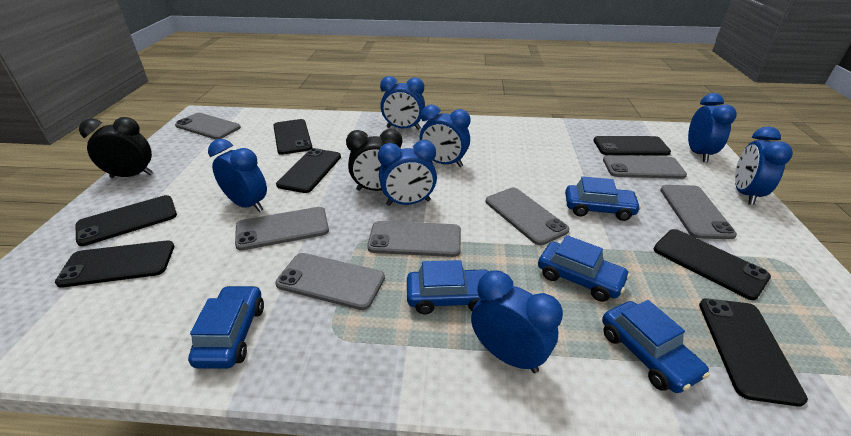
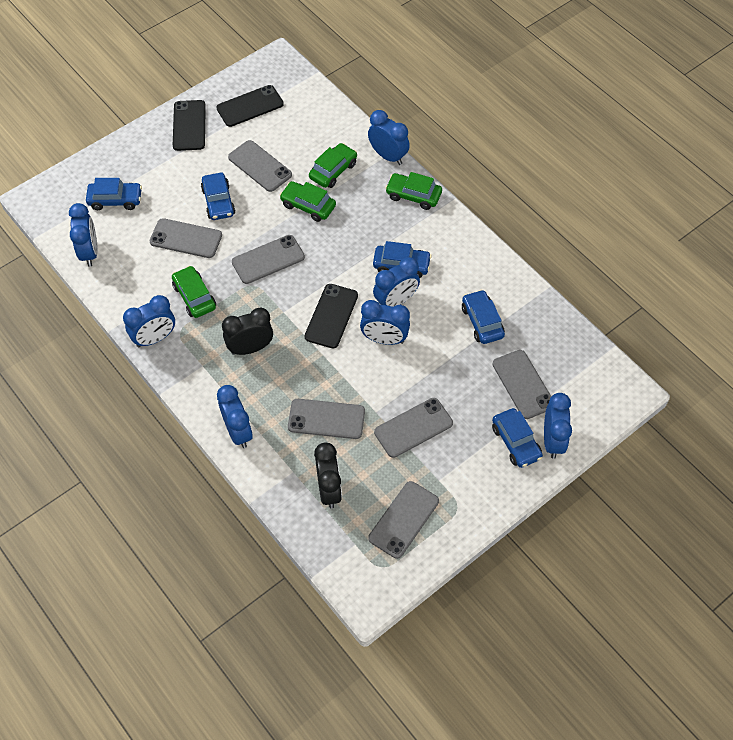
black phone: [55,241,174,288] [76,195,177,246] [273,119,312,155] [276,148,341,193] [594,136,671,155] [654,229,771,300] [699,298,808,407] = 7 -> [173,100,206,151] [216,85,284,127] [305,284,358,349] = 3
green car: none = 0 -> [172,266,216,318] [280,181,336,222] [309,143,357,188] [385,172,442,210] = 4

